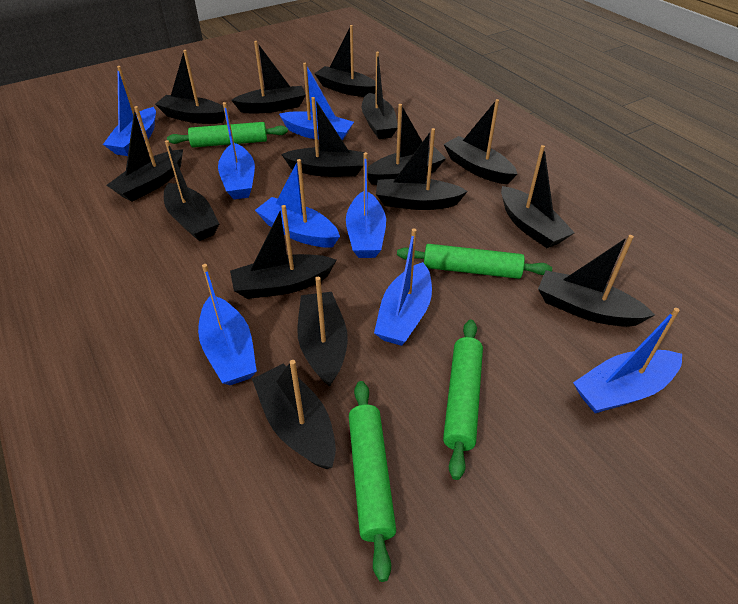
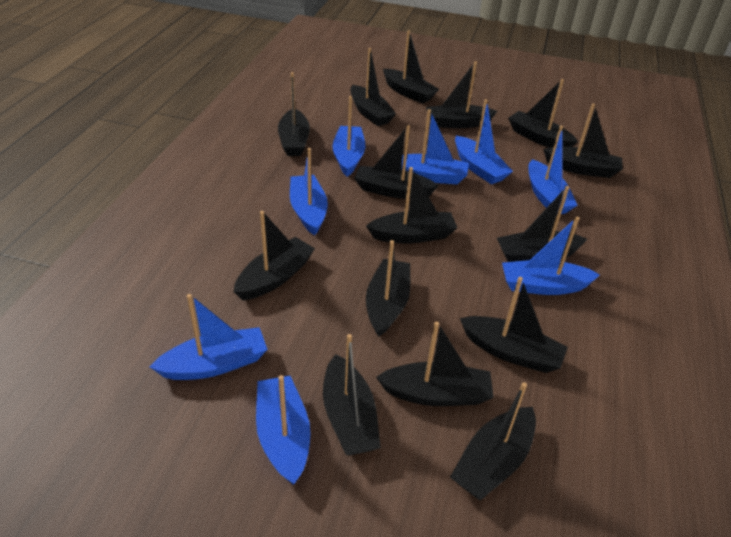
green rolling pin: [167,122,288,148] [349,381,396,582] [397,244,552,279] [443,320,483,480] = 4 -> none = 0

